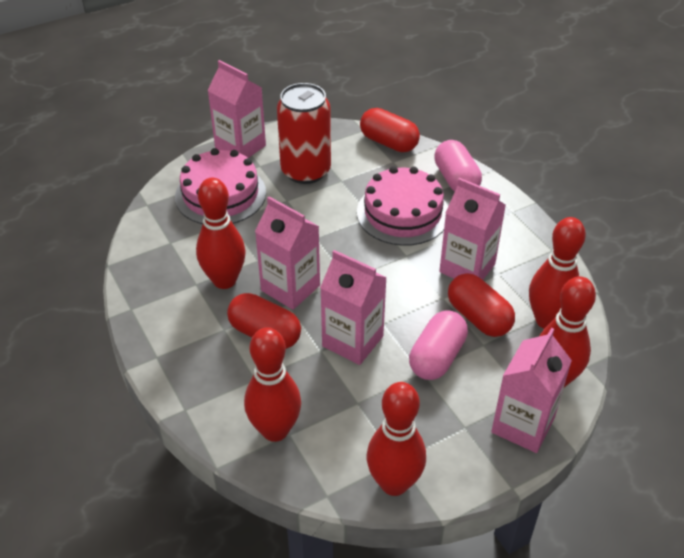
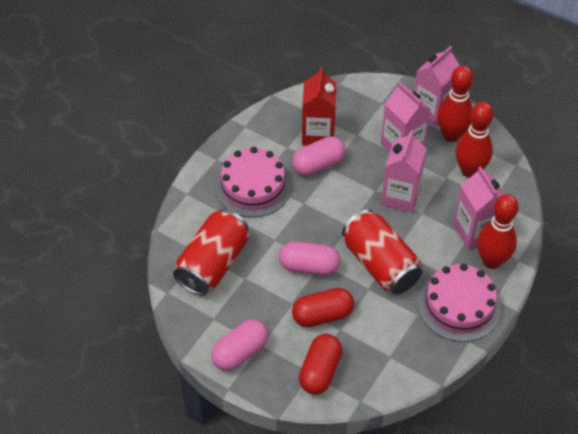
pink capsule: [409,310,468,380] [434,140,482,192] = 2 -> [211,319,268,371] [279,241,340,276] [292,136,346,176] = 3
pink carton: [207,60,266,158] [255,197,320,310] [320,250,387,365] [439,178,506,280] [491,328,572,453] = 5 -> [381,82,431,153] [381,130,427,213] [414,46,460,127] [453,166,504,249] = 4
red bowling pin: [196,178,246,289] [244,327,301,442] [367,382,426,496] [529,217,586,329] [539,276,596,388] = 5 -> [437,66,473,142] [456,102,493,178] [477,194,519,269] = 3
red can: [277,83,331,184] = 1 -> [173,209,249,296] [342,210,422,294] = 2
red capsule: [227,293,301,349] [360,108,420,152] [448,273,515,337] = 3 -> [292,288,354,327] [299,334,342,394] = 2
red carton: none = 0 -> [302,67,337,146] = 1

